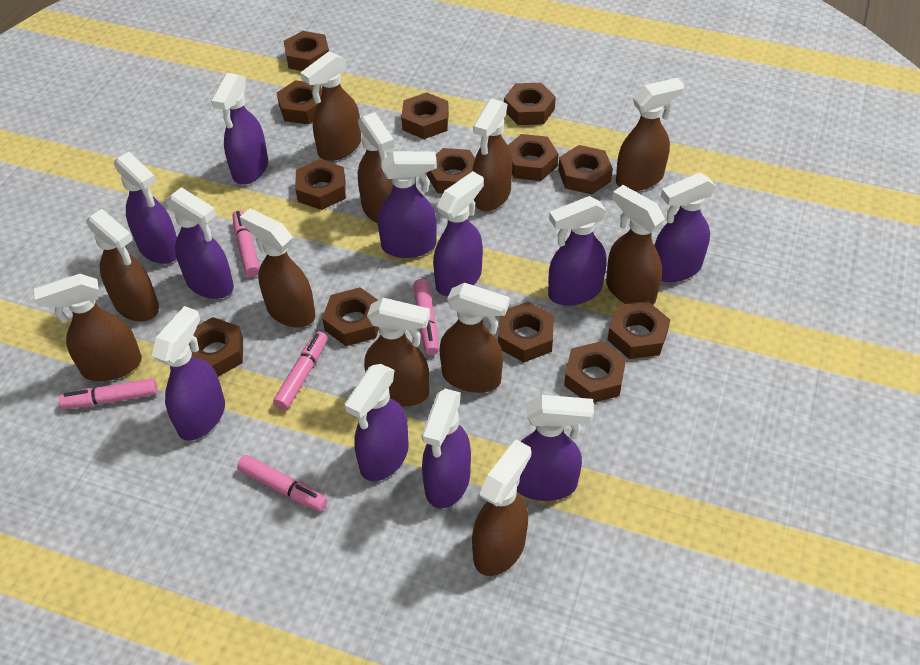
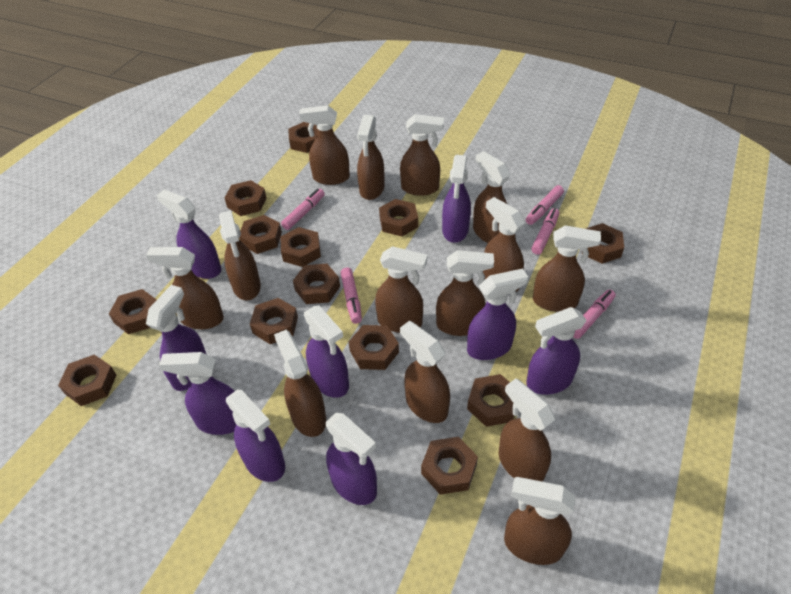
brown spray bottle: [34,274,142,381] [86,209,159,322] [240,209,315,328] [300,51,361,161] [358,112,394,224] [364,298,430,406] [439,283,510,393] [472,98,512,211] [472,439,531,576] [606,185,665,305] [616,78,684,191] = 11 -> [146,247,224,329] [219,211,261,300] [274,330,326,437] [299,105,350,185] [357,115,385,200] [375,246,427,333] [400,114,444,196] [400,321,450,423] [436,250,494,336] [473,151,510,243] [483,197,525,292] [499,379,555,482] [504,477,575,565] [533,225,601,312] = 14
purple spray bottle: [114,152,177,264] [152,306,225,441] [165,187,234,299] [211,73,268,184] [344,364,409,481] [378,151,437,258] [422,389,471,509] [433,171,484,296] [517,395,594,501] [548,196,607,306] [654,172,717,282] = 11 -> [146,285,206,391] [156,190,221,279] [159,352,236,435] [226,389,285,482] [304,306,349,398] [326,413,377,505] [442,155,471,243] [467,269,528,360] [526,307,587,395] = 9

